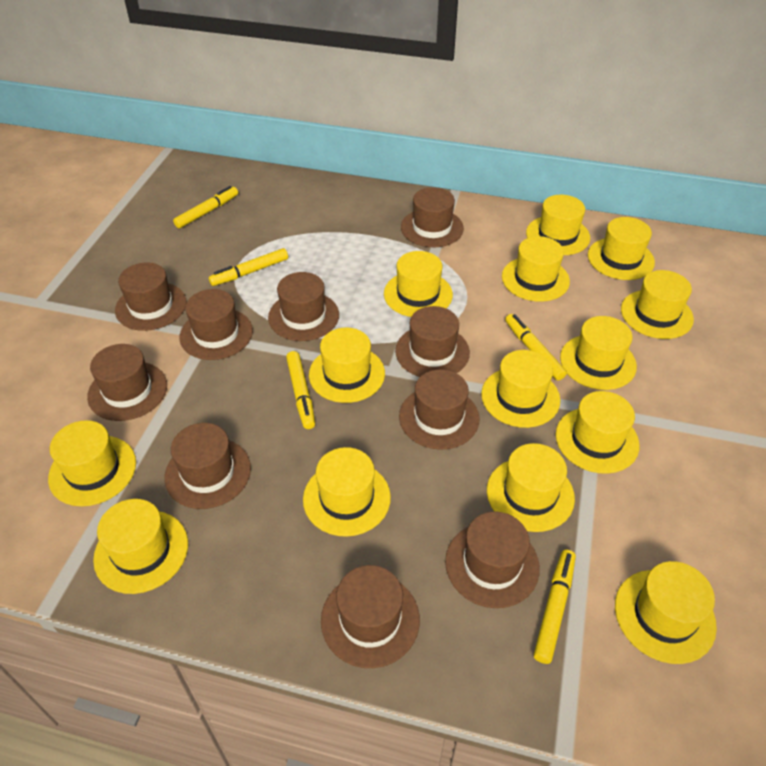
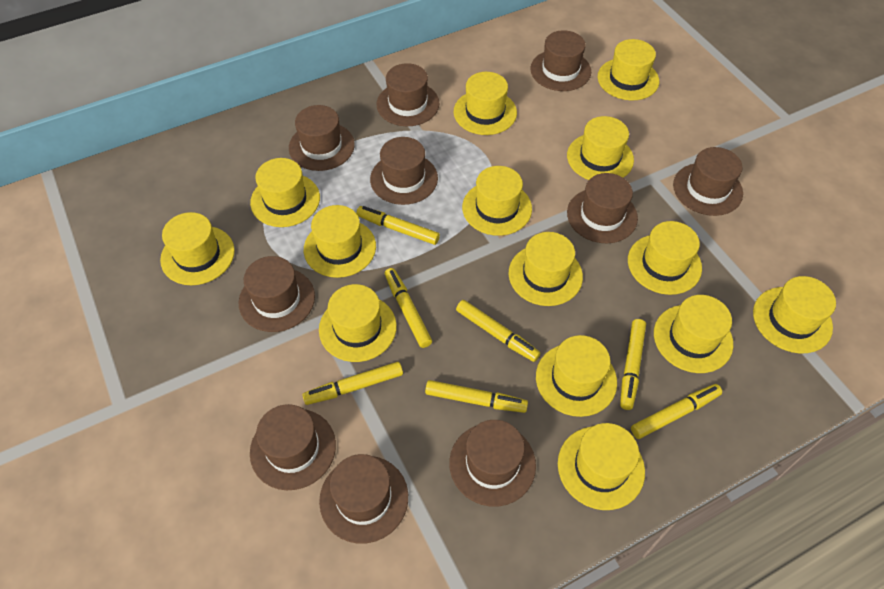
yellow marker: [173,186,238,228] [209,248,288,286] [286,351,315,429] [505,314,567,381] [534,550,576,664] = 5 -> [302,362,403,405] [356,206,440,245] [385,268,432,348] [425,380,528,413] [456,300,540,362] [620,319,646,410] [631,384,722,439] = 7

